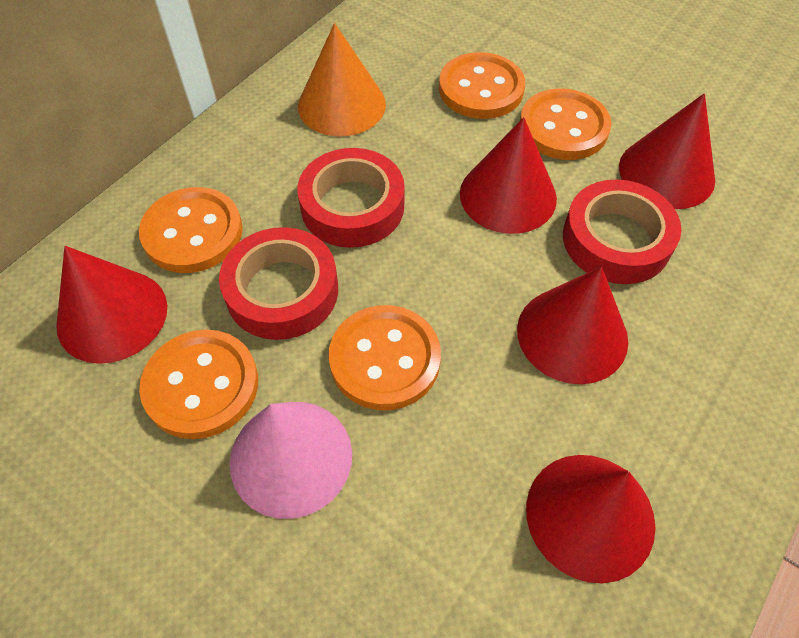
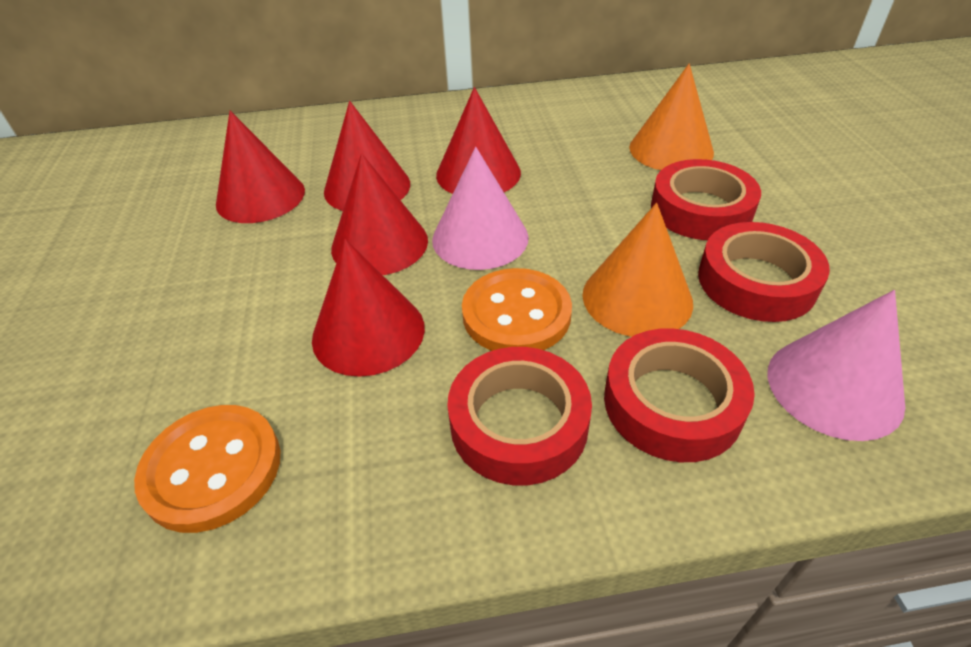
orange button: [139,187,243,273] [139,330,258,439] [329,305,441,410] [439,52,525,119] [520,88,612,160] = 5 -> [134,405,280,533] [462,268,572,351] = 2
orange cone: [298,23,386,137] = 1 -> [582,203,693,337] [629,63,714,170] = 2
pink cone: [230,402,352,519] = 1 -> [432,147,529,270] [768,290,905,441] = 2
red tape: [219,227,338,340] [297,148,405,248] [563,180,682,284] = 3 -> [447,347,592,485] [604,328,755,462] [651,159,761,240] [698,222,830,322] = 4

